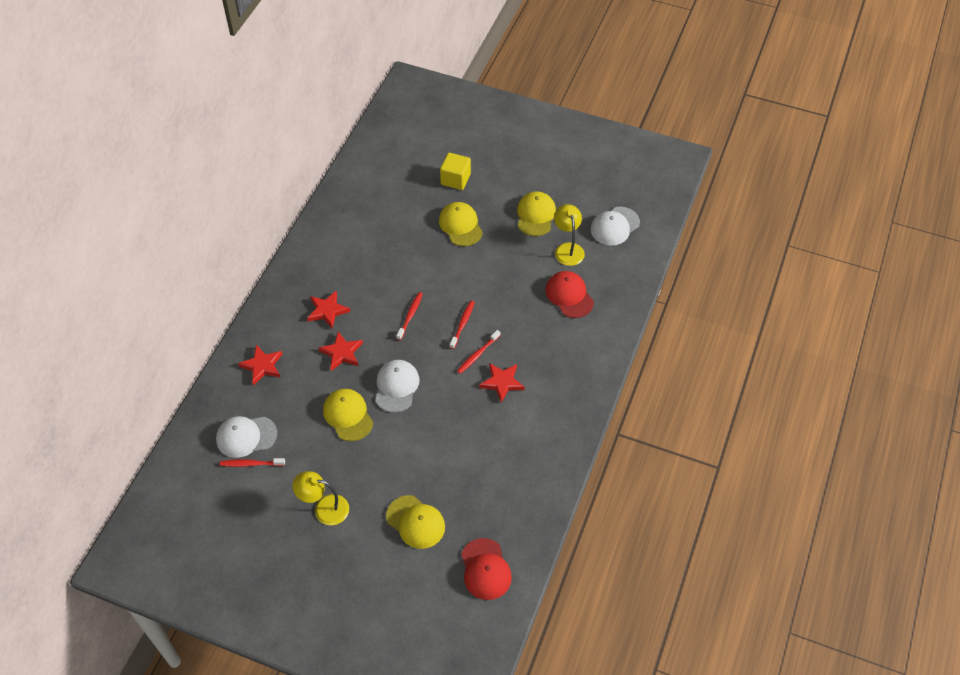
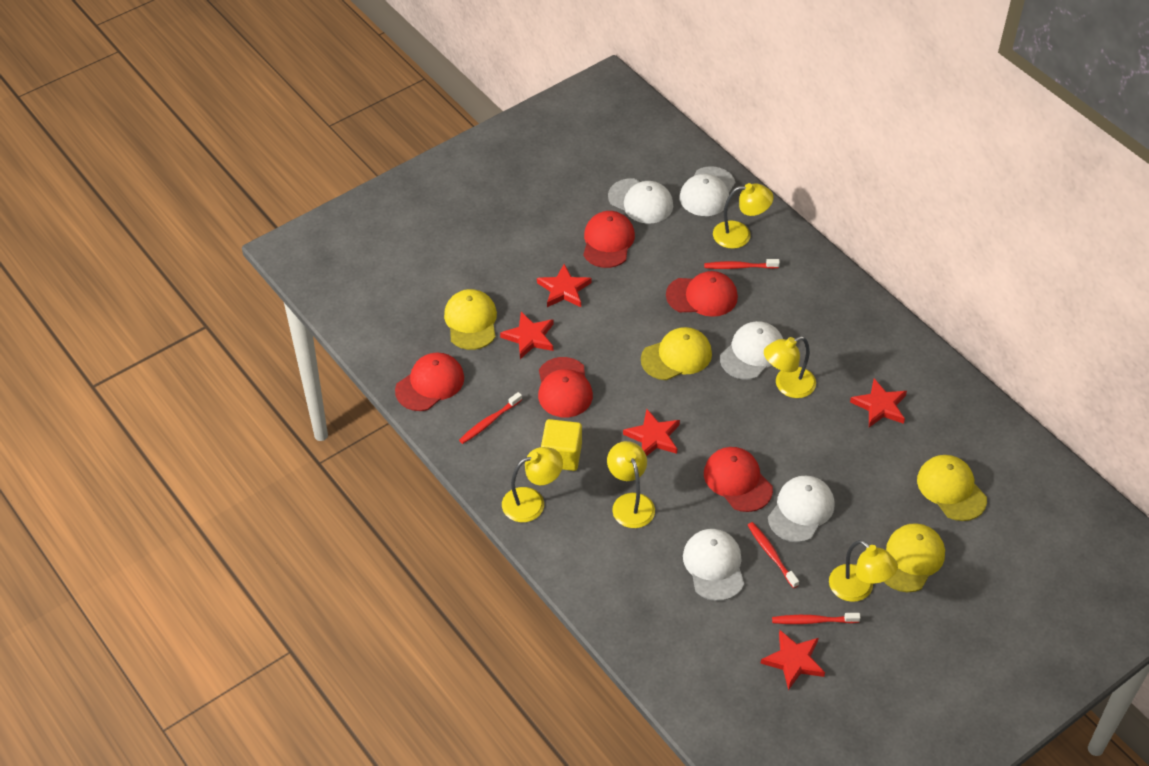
red cap: [461,538,512,600] [545,271,594,318] = 2 -> [395,353,464,411] [538,357,593,417] [583,211,635,268] [666,271,738,317] [704,447,773,512] = 5
red star: [238,345,282,385] [307,291,350,329] [319,331,363,371] [479,363,525,403] = 4 -> [500,312,554,359] [537,264,591,307] [623,409,680,456] [761,630,825,690] [850,378,907,427] = 5
white cap: [216,416,277,458] [375,360,419,413] [590,207,640,246] = 3 -> [608,178,673,224] [680,167,735,216] [683,529,744,601] [720,321,783,380] [768,476,835,542] = 5
yellow lamp: [293,471,349,525] [554,204,585,266] = 2 -> [502,447,563,522] [607,441,655,528] [713,183,773,249] [764,336,816,398] [829,540,898,602] = 5

